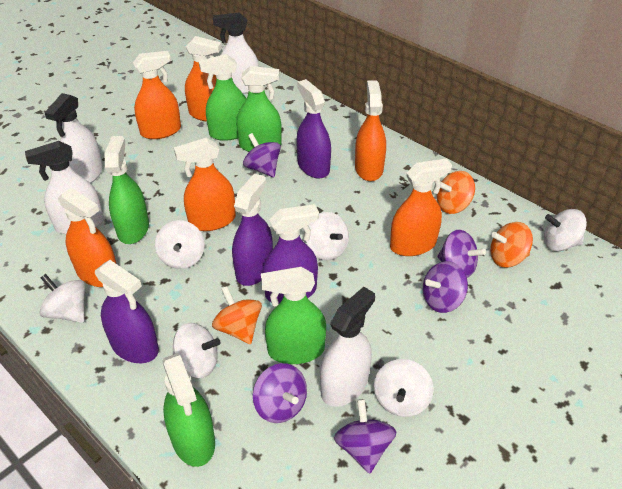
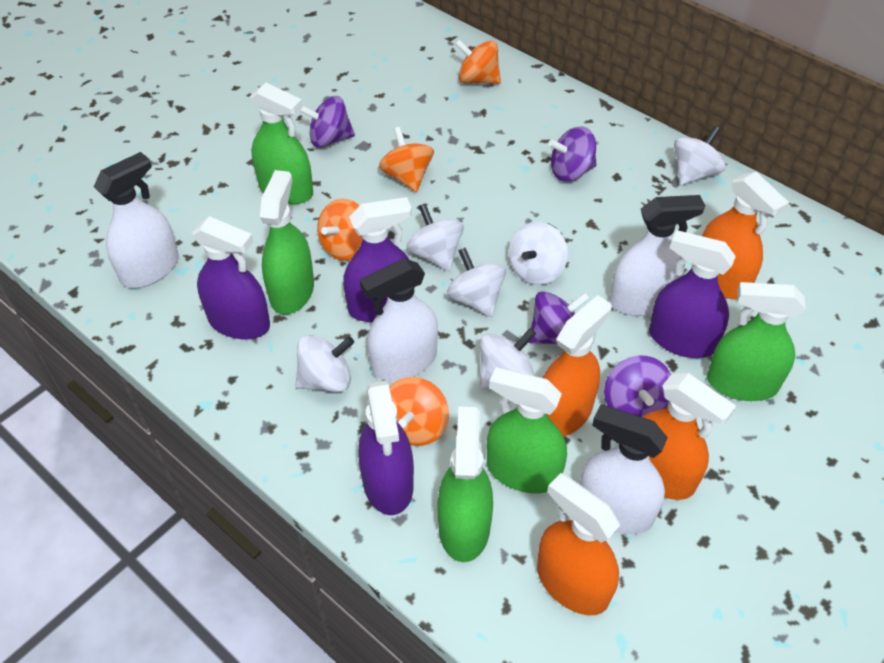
orange spinning top: [212,287,262,344] [437,171,475,214] [490,222,533,268] = 3 -> [317,199,362,261] [379,127,434,192] [389,377,449,446] [455,39,501,84] = 4
orange spray bottle: [58,187,116,287] [133,51,181,139] [174,138,236,231] [185,36,222,121] [355,81,386,181] [390,158,452,256] = 6 -> [537,473,620,615] [542,295,612,437] [643,373,736,500] [702,172,789,300] = 4
purple spinning top: [243,133,281,177] [253,363,307,423] [334,399,397,474] [423,261,468,313] [437,230,486,278] = 5 -> [299,96,355,148] [529,291,590,344] [548,126,597,181] [604,356,671,417] = 4

